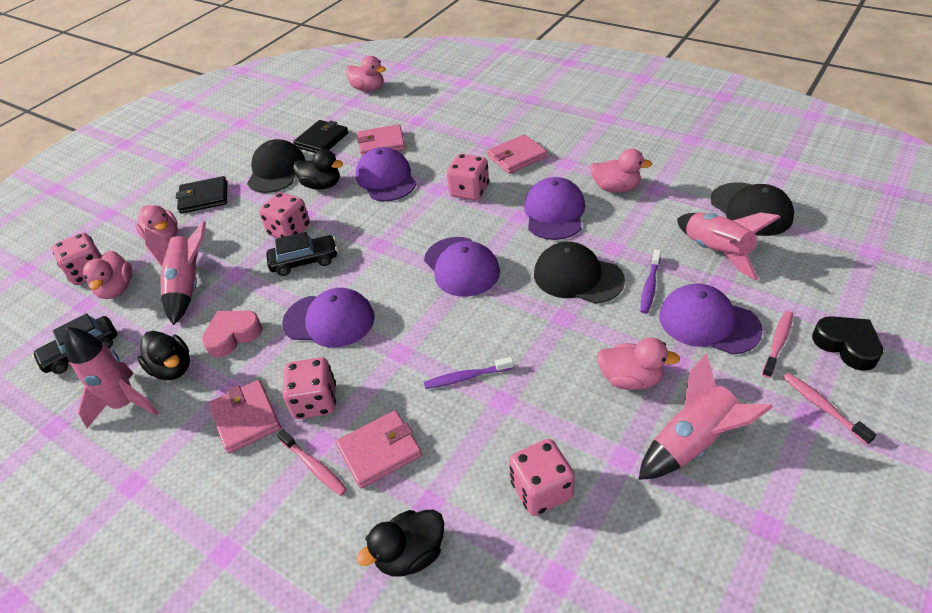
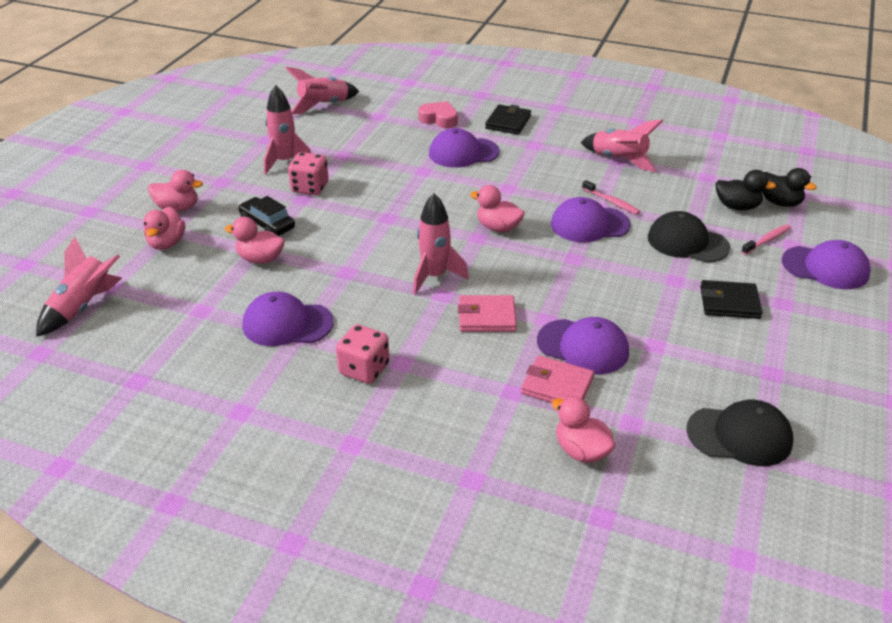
black cap: [247,139,306,193] [534,242,625,304] [710,182,794,236] = 3 -> [648,211,730,263] [687,399,793,466] = 2
black car: [32,314,117,374] [266,232,338,276] = 2 -> [238,196,295,236] = 1
black duck: [138,331,190,380] [293,149,343,190] [356,510,444,577] = 3 -> [715,170,776,210] [762,168,817,207] = 2
black heart: [812,316,883,371] = 1 -> none = 0
pink dice: [52,233,102,285] [259,192,310,238] [282,357,336,419] [447,154,489,201] [509,439,575,516] = 5 -> [288,152,329,195] [336,324,389,384] = 2
pink rocket: [64,327,159,428] [145,221,206,325] [639,353,773,480] [677,212,781,280] = 4 -> [36,237,121,337] [264,85,311,174] [286,67,359,115] [413,193,469,295] [581,120,663,172] = 5
pink toothbrush: [277,429,347,496] [762,311,793,378] [783,373,877,445] = 3 -> [582,180,640,215] [741,224,791,255] = 2
pink wallet: [209,380,281,454] [336,410,422,489] [357,124,405,156] [487,134,547,174] = 4 -> [458,295,517,332] [521,355,594,403] = 2
purple toothbrush: [424,357,514,389] [640,249,661,314] = 2 -> none = 0

